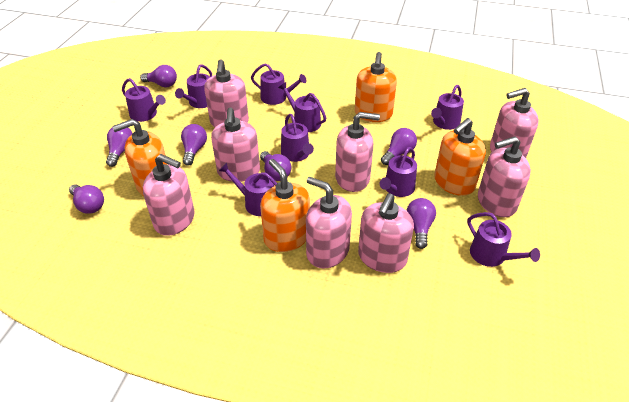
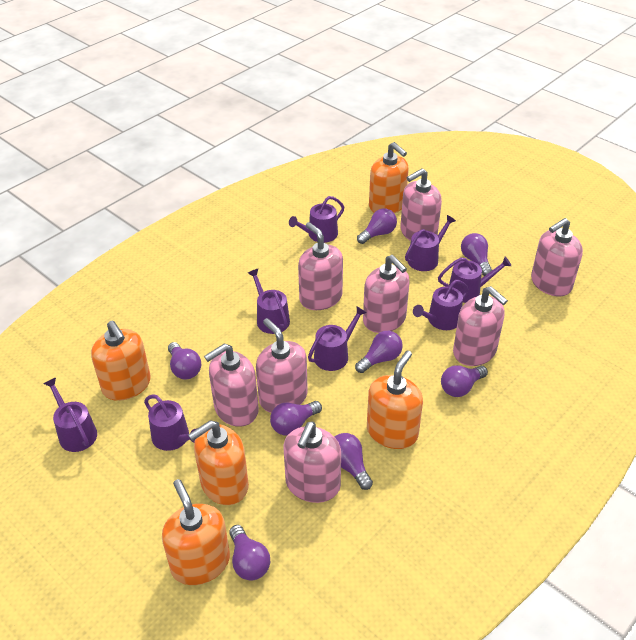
orange soap dispenser: [112,119,168,196] [260,159,310,252] [355,52,397,122] [434,118,486,196] = 4 -> [91,320,151,401] [162,479,230,585] [188,420,249,505] [367,351,423,449] [369,142,409,213] = 5
purple light bulb: [69,184,104,214] [106,128,133,167] [140,65,177,87] [181,124,207,166] [260,151,291,181] [381,128,417,165] [406,198,436,249] = 7 -> [168,342,201,380] [229,525,270,581] [270,401,322,436] [335,433,373,490] [355,331,403,373] [357,208,397,244] [441,365,488,397] [461,233,492,276] = 8
purple watering can: [122,78,166,122] [175,65,212,108] [219,163,278,216] [251,63,307,105] [278,82,326,132] [281,114,314,162] [380,147,417,197] [431,85,464,130] [467,212,540,267] = 9 -> [43,378,97,452] [144,394,196,451] [248,269,290,334] [289,196,344,243] [308,306,367,371] [405,215,456,271] [413,280,469,330] [438,257,511,303] = 8

